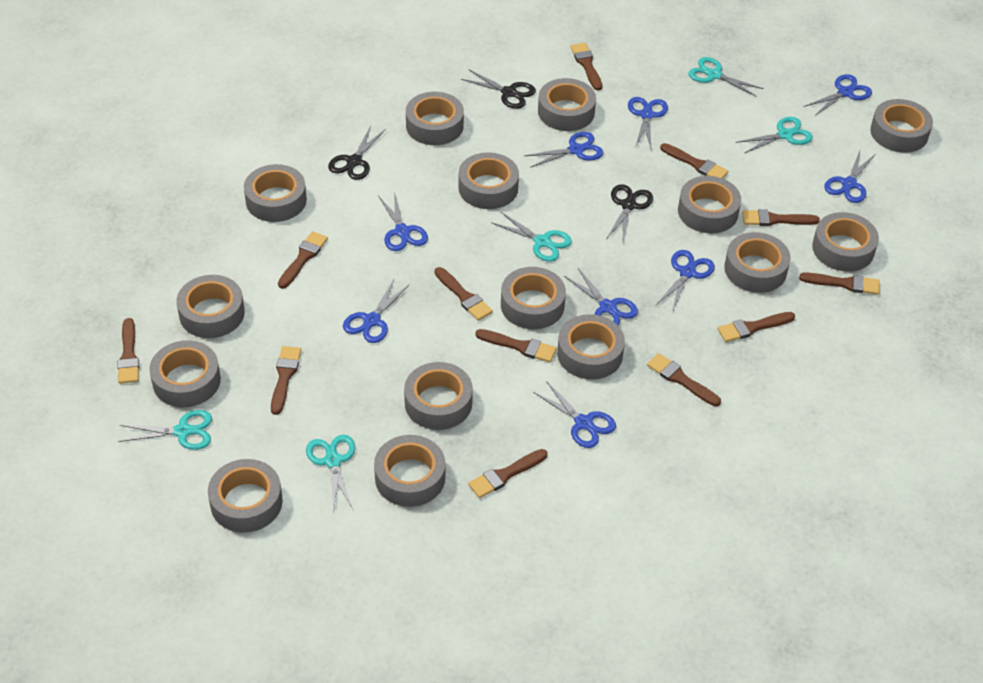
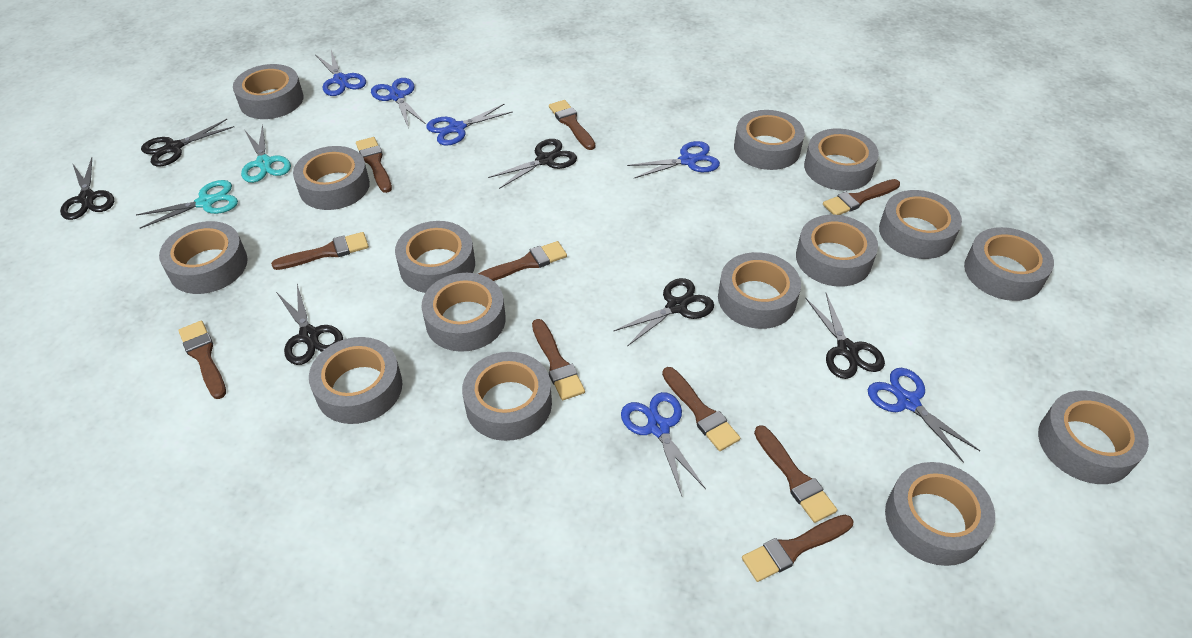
black scissors: [328,126,385,180] [461,70,536,109] [607,184,653,242] = 3 -> [60,158,114,220] [141,119,234,166] [276,284,343,365] [488,139,577,189] [613,278,714,346] [805,293,885,379] = 6
blue scissors: [343,280,410,343] [378,192,428,251] [524,132,603,168] [533,381,616,448] [564,268,638,325] [628,97,668,150] [656,250,715,312] [804,74,872,116] [824,151,876,203] = 9 -> [315,50,366,96] [371,78,426,126] [426,104,513,146] [621,392,706,496] [627,141,720,178] [868,368,980,463] = 6
brown brush: [117,318,139,384] [271,346,301,415] [278,231,328,289] [435,267,493,321] [468,449,548,498] [475,329,557,363] [570,43,602,90] [647,353,721,406] [660,143,728,178] [718,312,795,342] [742,209,820,226] [799,272,880,295] = 12 -> [179,321,226,399] [271,232,369,270] [356,137,392,193] [478,241,567,281] [532,319,585,400] [549,100,595,150] [662,367,740,451] [742,514,853,582] [754,425,837,523] [823,179,900,215] = 10
turquoise scissors: [118,410,212,450] [306,435,355,513] [491,212,572,262] [688,57,764,97] [736,117,813,153] = 5 -> [136,180,238,229] [241,124,291,183] = 2

